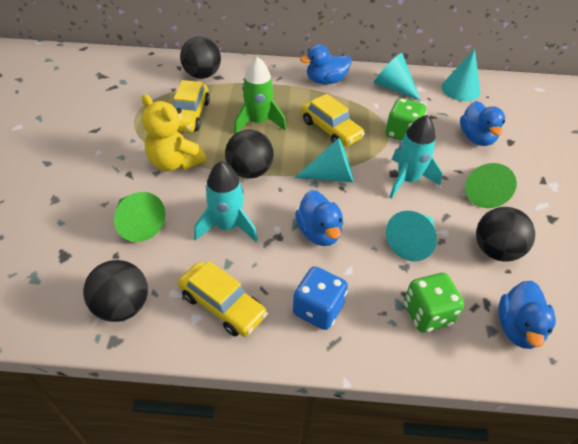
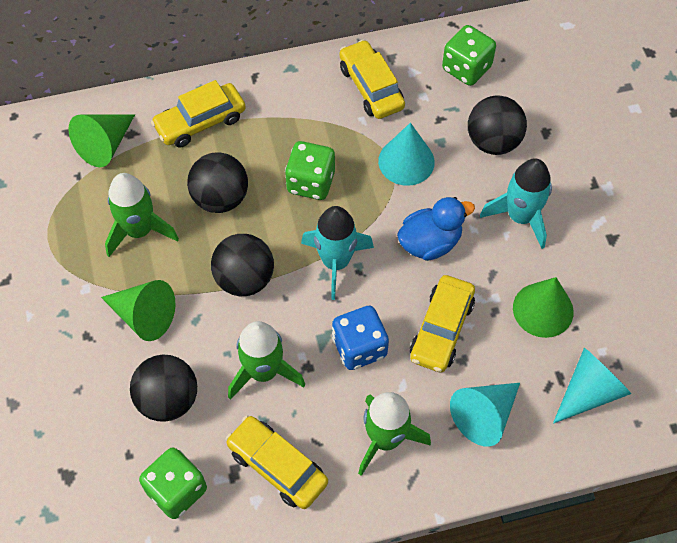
blue duck: [295,190,343,246] [300,44,351,84] [460,101,505,146] [498,281,556,349] = 4 -> [397,197,475,261] = 1
green cone: [114,192,166,242] [465,163,517,208] = 2 -> [68,114,135,167] [101,280,176,341] [513,277,574,338] = 3
green dice: [386,98,427,141] [404,273,464,333] = 2 -> [139,447,207,519] [285,141,335,200] [442,25,496,86] = 3
green rocket: [234,57,286,134] = 1 -> [105,173,179,257] [228,321,305,400] [358,392,431,476] = 3
turquoise cone: [294,138,354,183] [374,53,421,101] [386,211,437,261] [442,49,480,101] = 4 -> [378,123,435,186] [450,383,520,447] [553,348,631,424] = 3
yellow car: [174,80,210,133] [178,261,268,337] [301,94,365,146] = 3 -> [151,80,246,147] [225,416,328,509] [340,40,405,119] [410,275,475,373] = 4
yellow teddy bear: [141,94,206,171] = 1 -> none = 0

